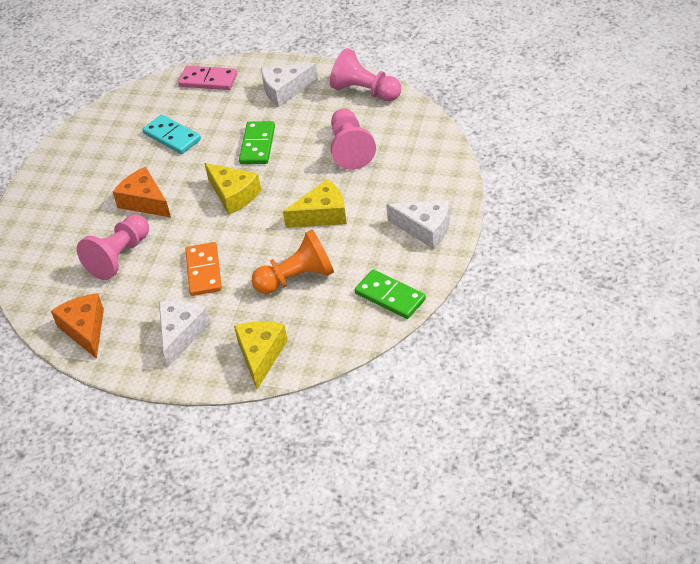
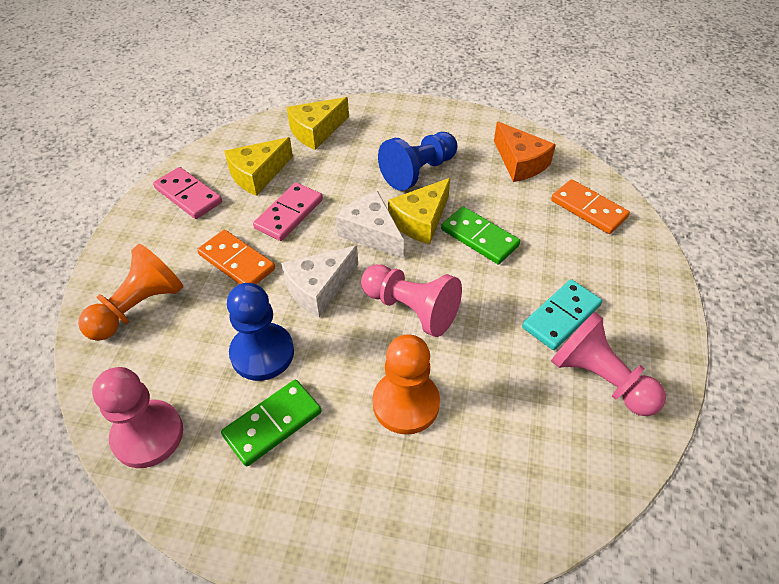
blue pawn: none = 0 -> [227,283,294,381] [378,132,457,191] = 2
orange cheese: [51,293,104,359] [113,167,171,218] = 2 -> [494,121,556,182] = 1
orange domino: [185,242,222,296] = 1 -> [197,230,275,284] [551,179,630,234] = 2
orange pawn: [252,229,334,294] = 1 -> [78,244,183,341] [373,334,440,435] = 2
pink domino: [178,66,237,90] = 1 -> [153,167,222,219] [253,183,323,241] = 2
white cheese: [159,301,210,367] [261,63,318,107] [386,200,450,249] = 3 -> [281,245,358,317] [336,191,404,258] = 2

